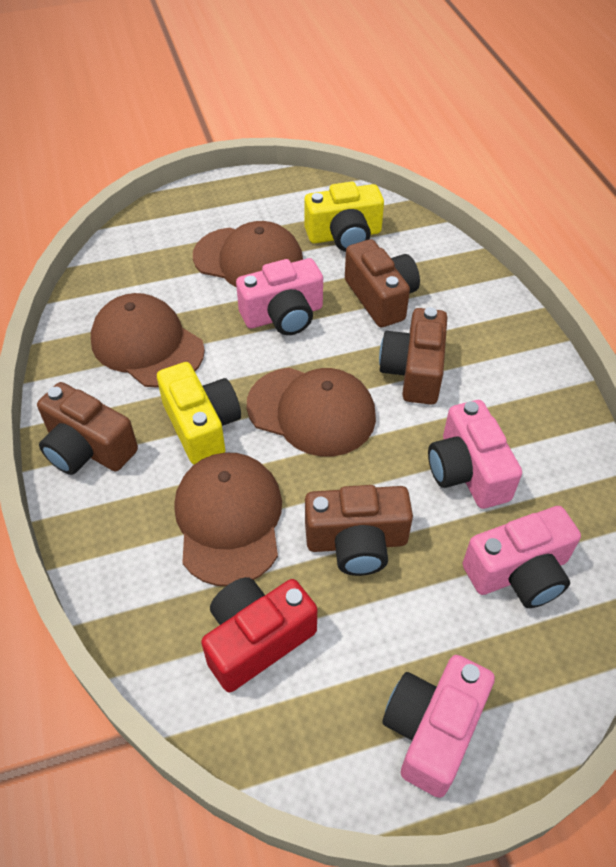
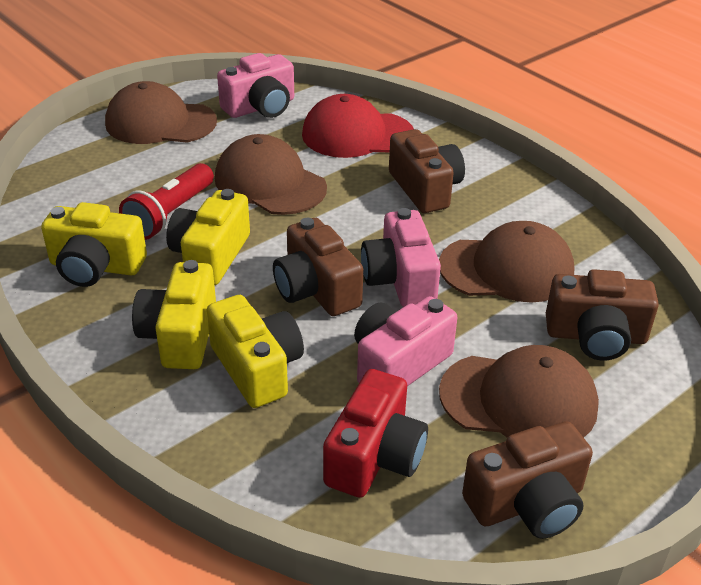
pink camera: [236,258,323,335] [382,655,495,798] [428,400,522,509] [463,506,581,608] = 4 -> [217,53,294,118] [354,296,457,386] [361,208,441,307] = 3
red cap: none = 0 -> [302,94,414,158] = 1
red flashlight: none = 0 -> [119,163,214,240] = 1
yellow camera: [157,362,241,465] [304,182,384,252] = 2 -> [41,202,147,287] [132,260,216,369] [166,189,250,285] [207,295,304,408] = 4

